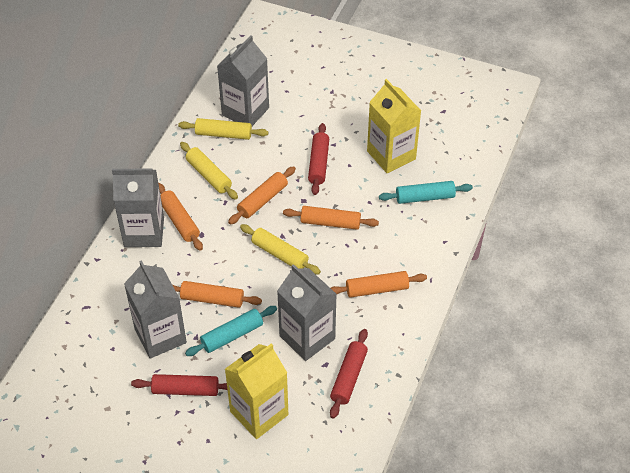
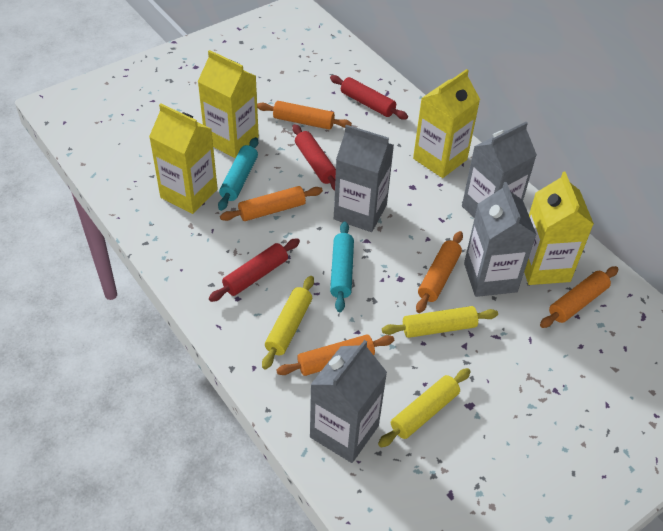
yellow carton: [225,343,288,439] [367,79,421,173] = 2 -> [149,104,218,214] [198,50,259,158] [413,69,480,178] [524,172,594,285] = 4

